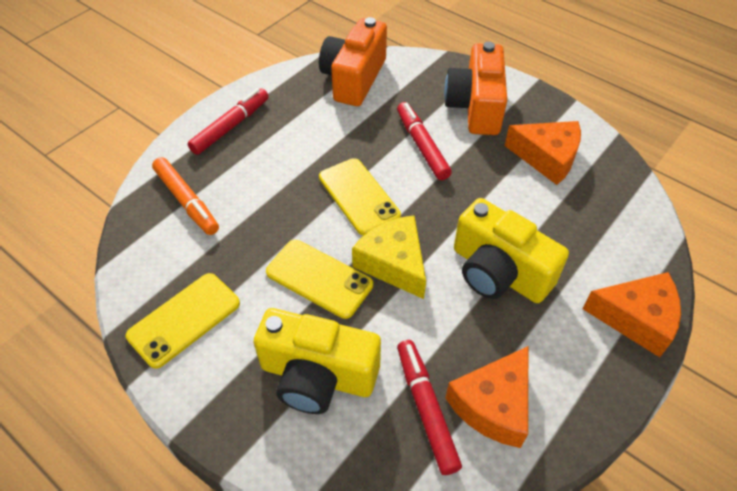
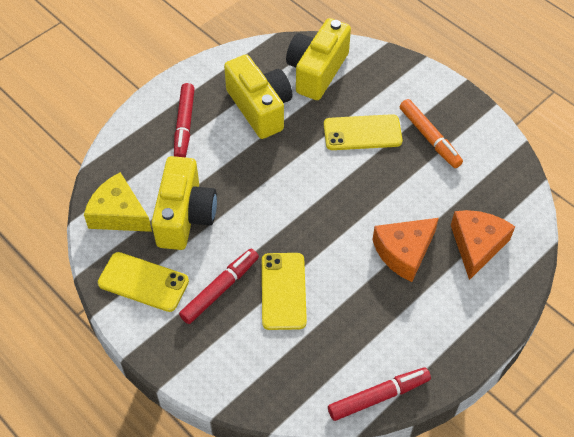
orange camera: [319,17,387,106] [444,42,507,135] = 2 -> none = 0
orange cheese: [445,346,528,448] [504,121,581,185] [582,272,681,357] = 3 -> [373,218,439,282] [451,210,515,280] = 2
yellow camera: [254,308,381,414] [454,198,569,303] = 2 -> [151,156,217,250] [224,54,292,139] [286,18,351,100] = 3

